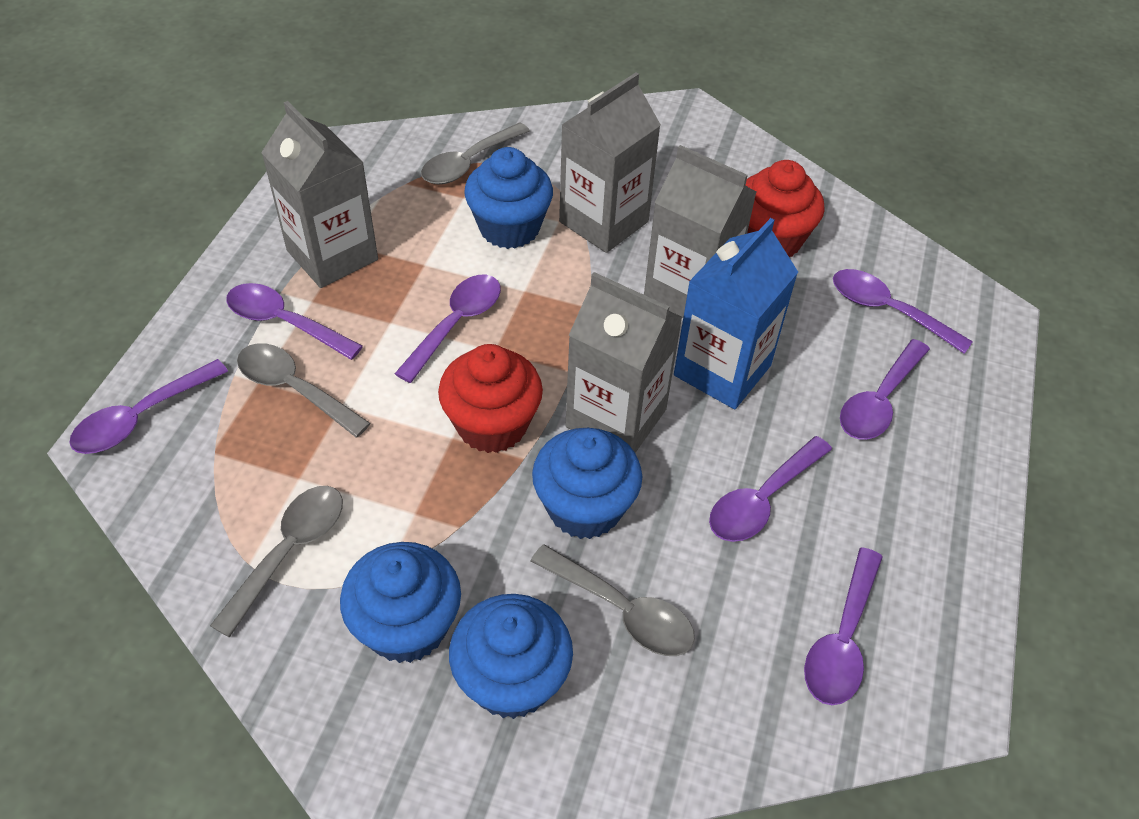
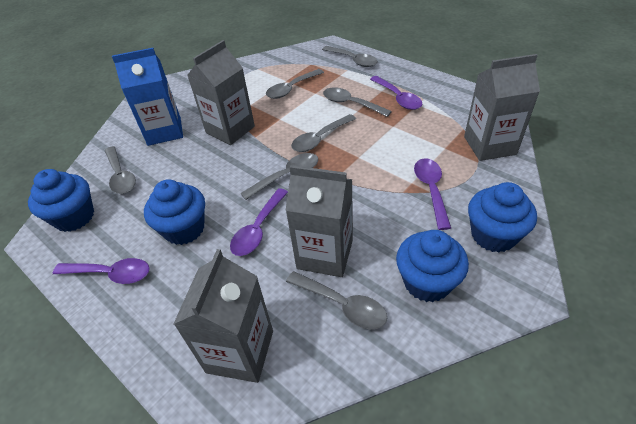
grey spoon: [210,486,343,638] [237,343,371,437] [421,122,530,185] [530,544,695,656] = 4 -> [105,146,136,194] [240,153,318,200] [266,69,324,99] [286,271,387,329] [291,114,356,152] [322,46,377,67] [323,87,392,117] = 7
purple spoon: [69,359,228,454] [226,283,363,360] [394,275,501,383] [709,436,832,542] [804,547,883,705] [833,269,973,354] [840,339,930,440] = 7 -> [53,258,150,284] [230,188,288,256] [370,76,422,110] [414,158,451,230] = 4
red cupcake: [438,344,543,453] [745,160,825,257] = 2 -> none = 0

